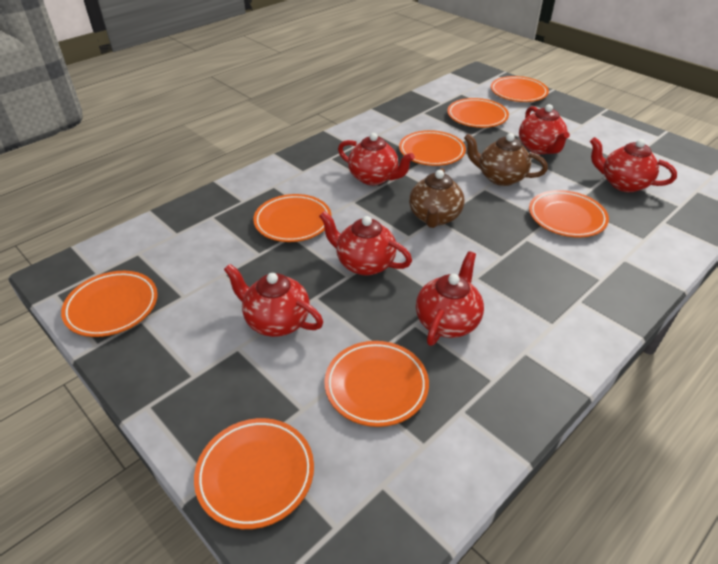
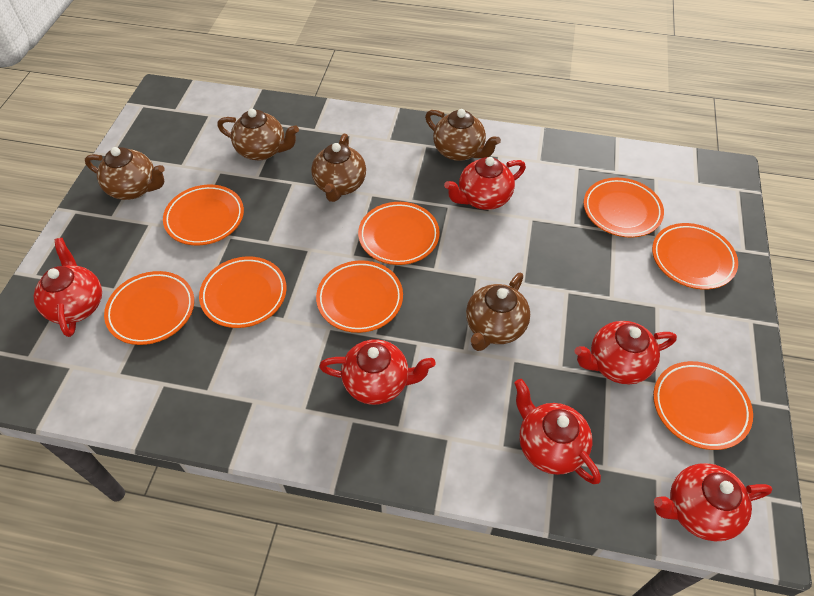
brown teapot: [409,168,464,228] [464,133,548,186] = 2 -> [85,147,165,200] [217,109,299,161] [311,134,366,202] [425,109,501,161] [466,272,530,351] = 5

